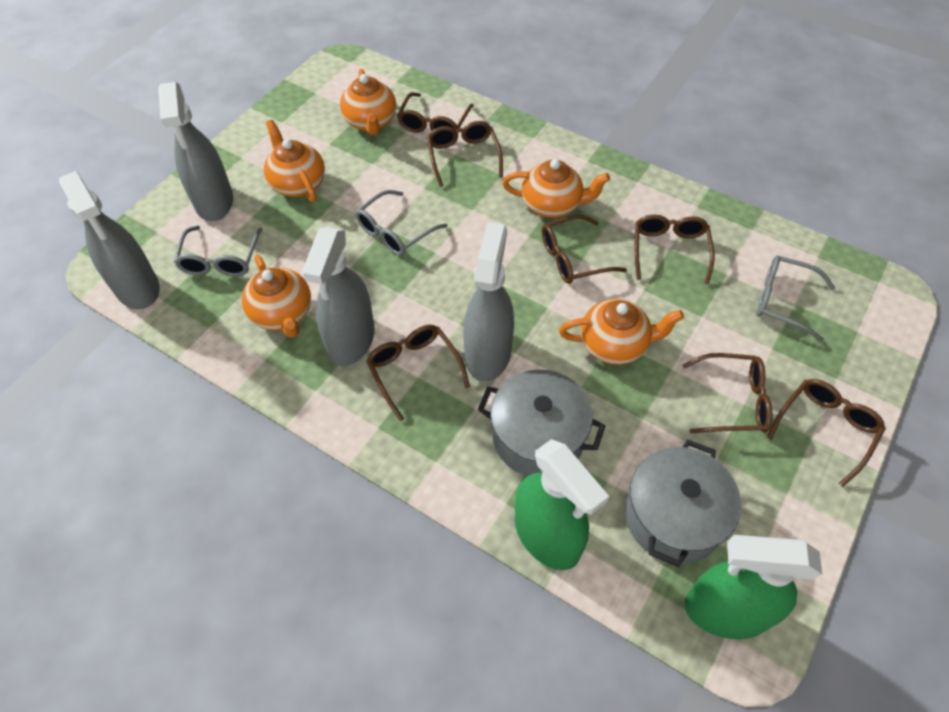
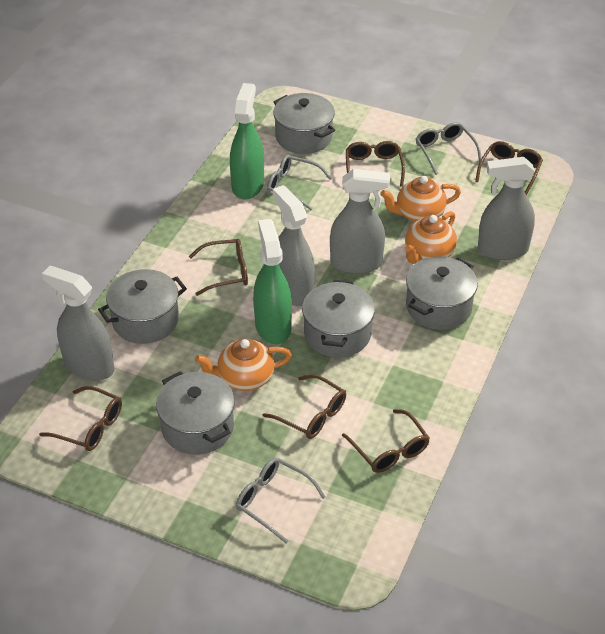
brown glasses: [366,325,470,421] [397,92,474,133] [427,121,503,187] [542,215,627,284] [635,215,715,284] [682,353,772,434] [767,379,886,487] = 7 -> [39,386,122,451] [189,239,248,296] [262,374,346,439] [342,409,430,473] [346,141,405,187] [475,141,543,195] = 6
grey pot: [477,370,606,476] [625,439,741,567] = 2 -> [98,269,187,344] [156,371,235,455] [273,93,335,154] [302,280,375,358] [406,256,478,330] = 5
orange teapot: [242,255,311,338] [264,120,325,202] [340,69,396,135] [502,159,610,218] [559,299,684,365] = 5 -> [195,339,292,391] [380,176,461,222] [405,211,457,264] = 3

